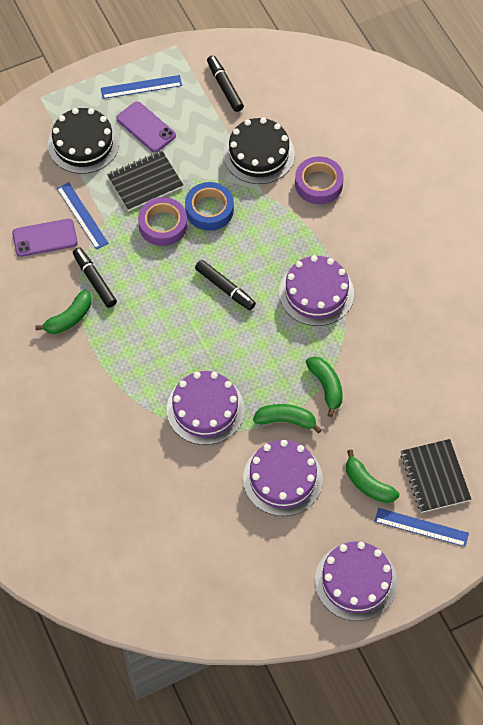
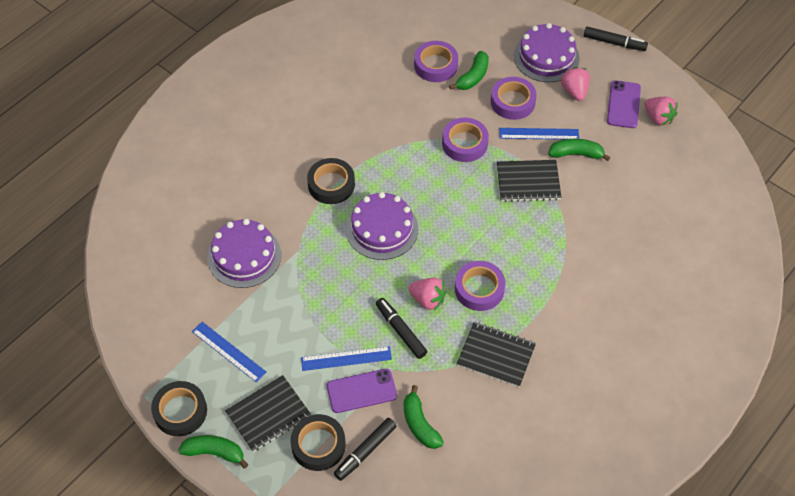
black cake: [48,108,119,174] [223,118,295,184] = 2 -> none = 0
black notebook: [107,151,183,211] [400,439,471,513] = 2 -> [225,375,311,452] [457,322,536,387] [497,160,561,202] = 3
black tape: none = 0 -> [151,381,207,436] [291,414,346,471] [307,158,355,204] = 3
blue tape: [185,182,234,231] = 1 -> none = 0
pink strawberry: none = 0 -> [409,277,446,310] [561,67,590,101] [645,97,678,126] = 3
purple cake: [167,371,244,445] [243,440,323,516] [279,255,354,326] [315,541,397,621] = 4 -> [207,219,281,288] [346,192,419,260] [514,23,580,82] = 3
purple tape: [138,197,187,246] [295,156,344,204] = 2 -> [414,41,458,82] [442,117,489,162] [455,261,505,311] [491,77,537,120] = 4

